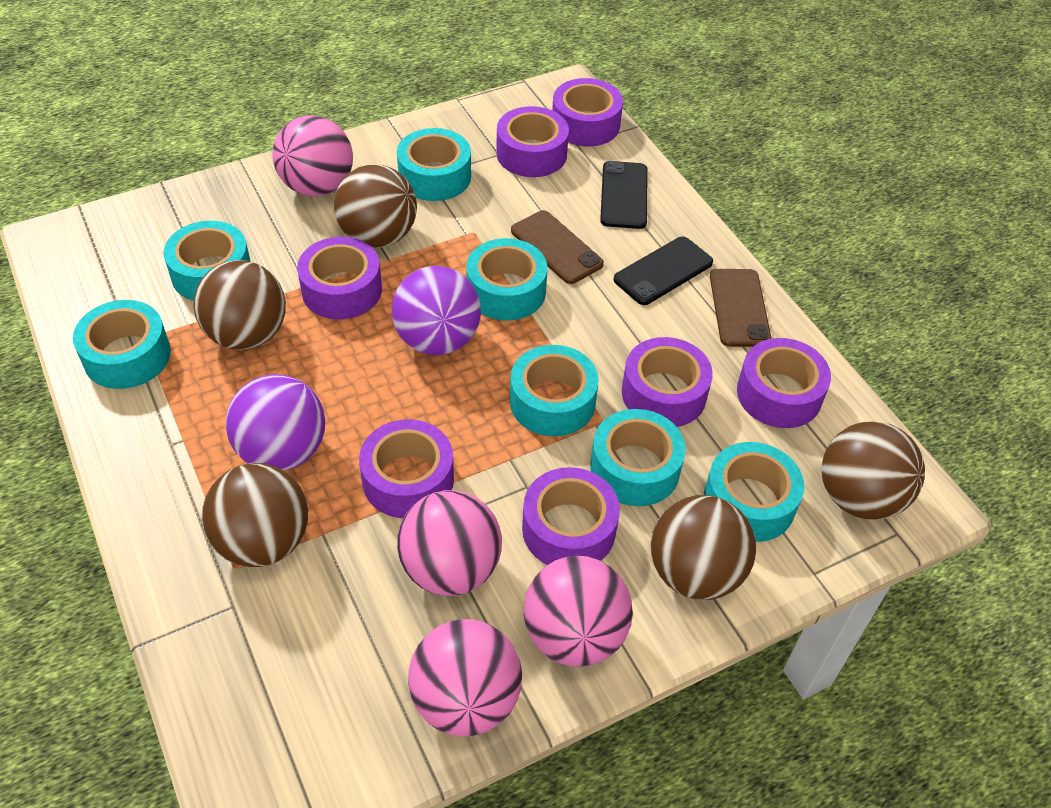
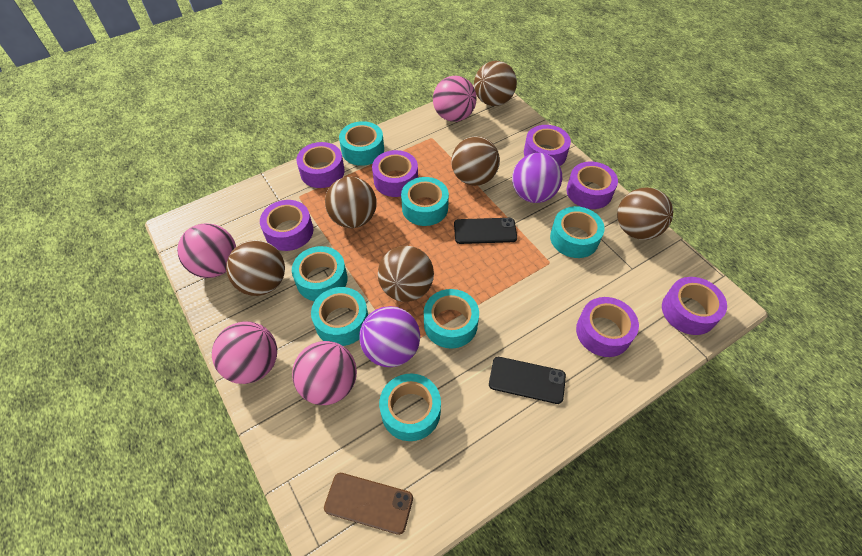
brown ball: [194,260,286,350] [202,463,308,567] [334,164,417,248] [651,495,756,600] [822,421,925,520] = 5 -> [226,240,285,296] [325,177,377,228] [378,246,434,302] [451,136,500,186] [474,61,517,106] [617,187,673,240] = 6
brown phone: [511,210,604,284] [710,269,772,347] = 2 -> [324,473,413,535] = 1

